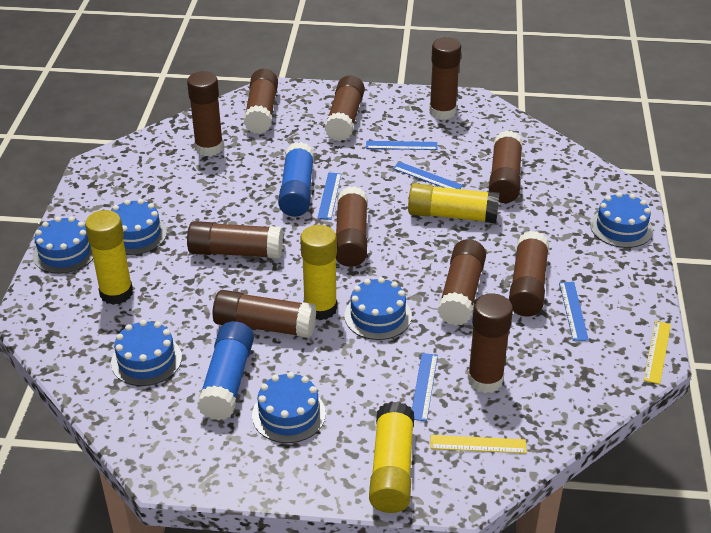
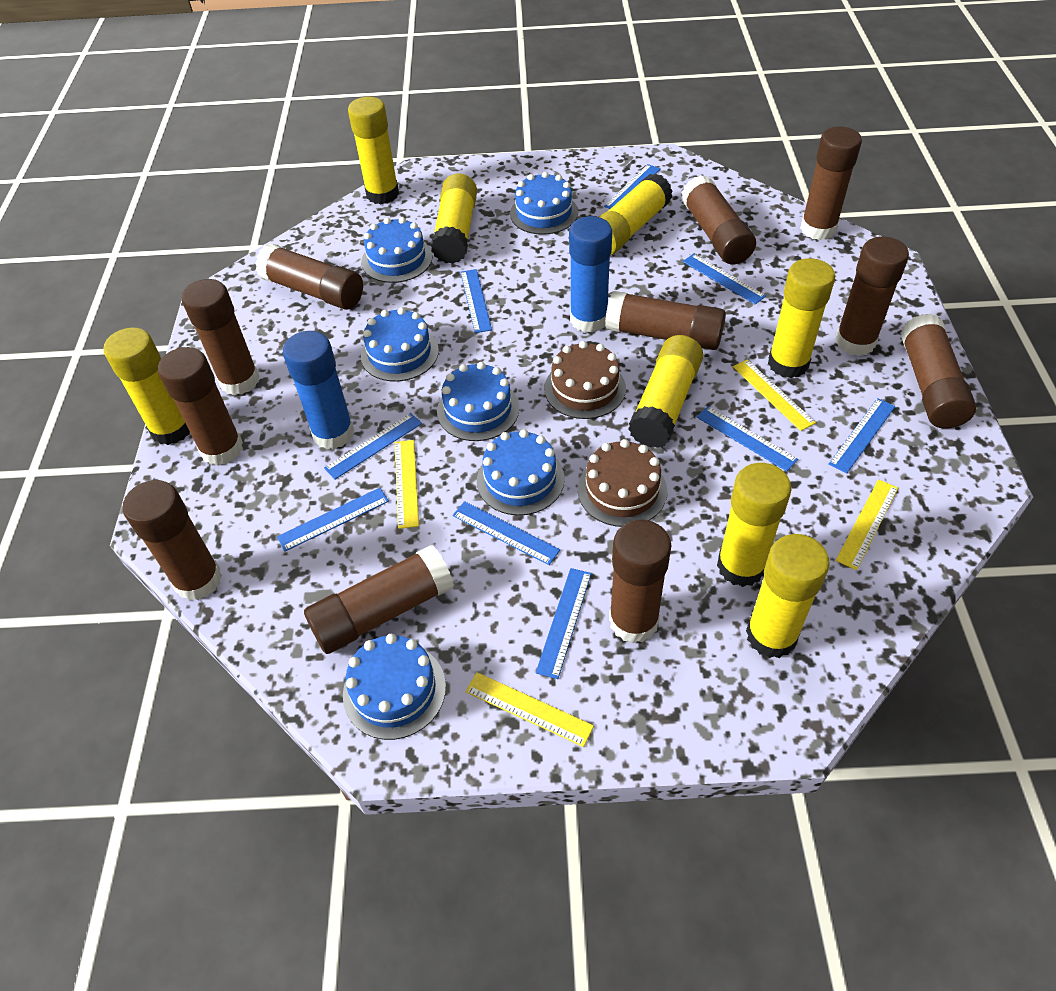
blue ruler: [317,173,341,220] [366,141,437,150] [393,162,463,189] [412,353,438,422] [559,282,589,341] = 5 -> [277,488,389,551] [324,413,422,479] [453,501,560,565] [460,269,492,333] [536,568,591,679] [604,164,661,209] [683,254,766,304] [697,406,798,471] [828,398,896,474] = 9
brown cake: none = 0 -> [544,341,626,419] [578,439,667,527] = 2
yellow glue stick: [85,210,133,305] [300,225,337,320] [369,401,414,513] [408,183,500,223] = 4 -> [103,328,190,445] [348,97,399,204] [431,174,477,264] [600,173,673,255] [628,335,703,448] [717,463,792,587] [746,534,830,658] [768,258,835,378] = 8
yellow ruler: [430,435,527,453] [644,321,671,384] = 2 -> [395,440,419,529] [465,672,594,747] [733,359,816,431] [836,480,898,570] = 4

